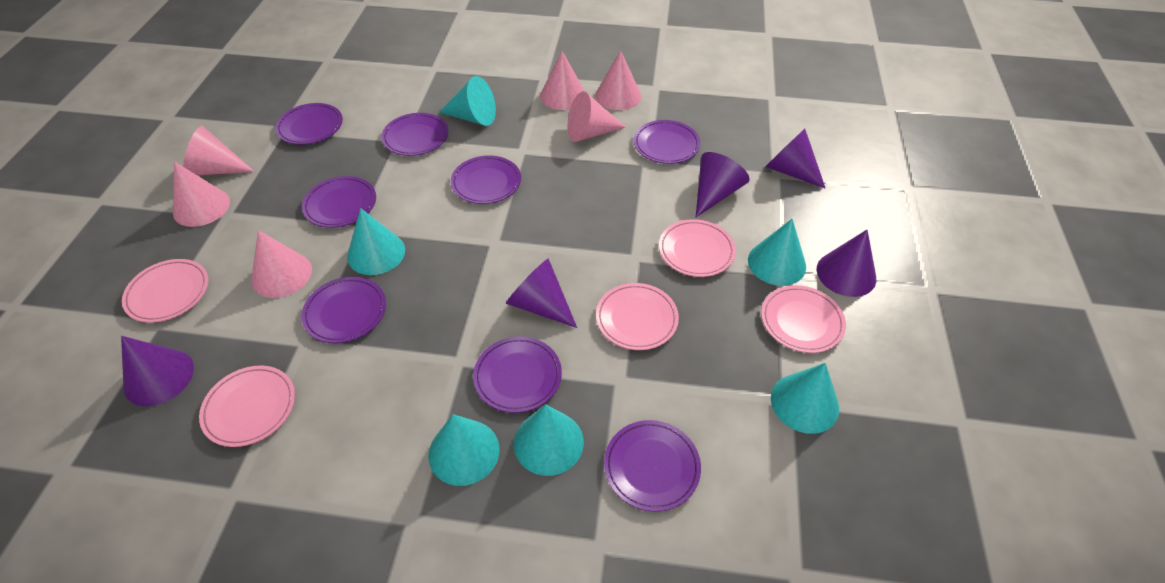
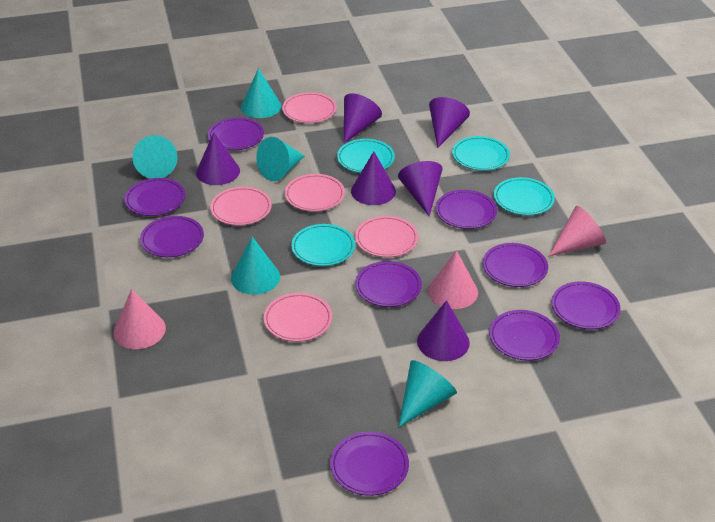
pink cone: [173,161,230,227] [183,126,255,176] [251,230,312,298] [540,51,584,110] [568,91,625,142] [595,50,641,110] = 6 -> [113,289,166,349] [428,250,478,309] [549,206,606,256] = 3
purple cone: [121,336,194,406] [506,258,577,328] [696,152,749,217] [765,129,826,189] [817,229,876,297] = 5 -> [196,132,240,185] [344,93,382,143] [351,152,396,205] [398,161,442,217] [417,300,470,361] [429,97,470,148] = 6
purple plate: [275,103,343,145] [302,176,376,228] [302,277,386,343] [381,113,448,156] [451,156,521,204] [473,336,562,413] [604,420,701,512] [634,120,700,164] = 8 -> [124,178,186,216] [140,216,204,257] [208,118,264,151] [330,431,409,496] [355,261,422,307] [436,190,497,229] [483,243,548,287] [489,310,560,361] [552,281,621,329] = 9
turquoise cone: [347,208,405,275] [428,414,500,486] [439,76,496,126] [514,404,584,476] [748,219,806,286] [771,363,839,434] = 6 -> [132,135,178,179] [231,237,280,295] [241,68,281,118] [256,137,304,181] [399,360,457,427] = 5
turquoise plate: none = 0 -> [291,224,355,266] [337,139,395,173] [452,136,510,171] [494,177,555,215] = 4

